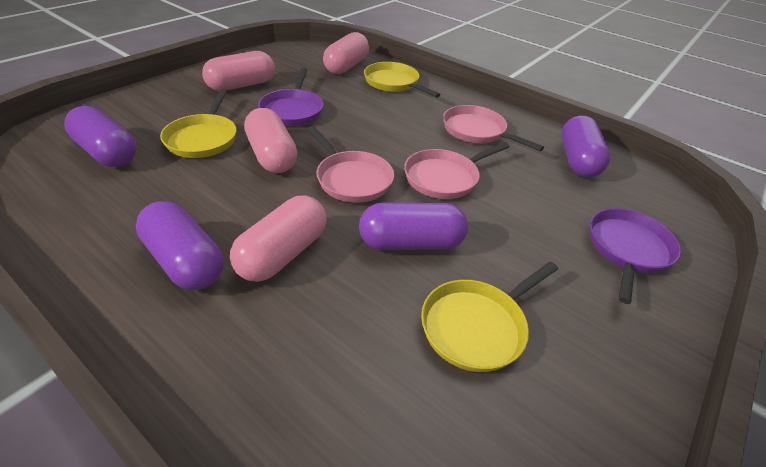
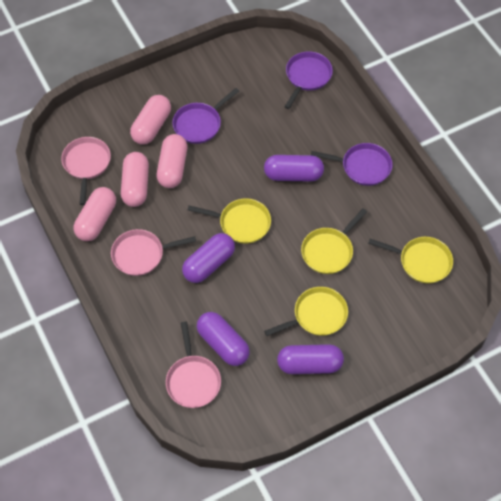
purple pan: [258,68,323,126] [590,208,681,304] = 2 -> [172,88,239,144] [285,51,333,109] [311,143,392,186] = 3
yellow pan: [160,89,236,158] [364,62,441,98] [421,262,558,372] = 3 -> [188,198,271,244] [264,287,348,336] [301,208,367,274] [368,237,453,284] = 4

